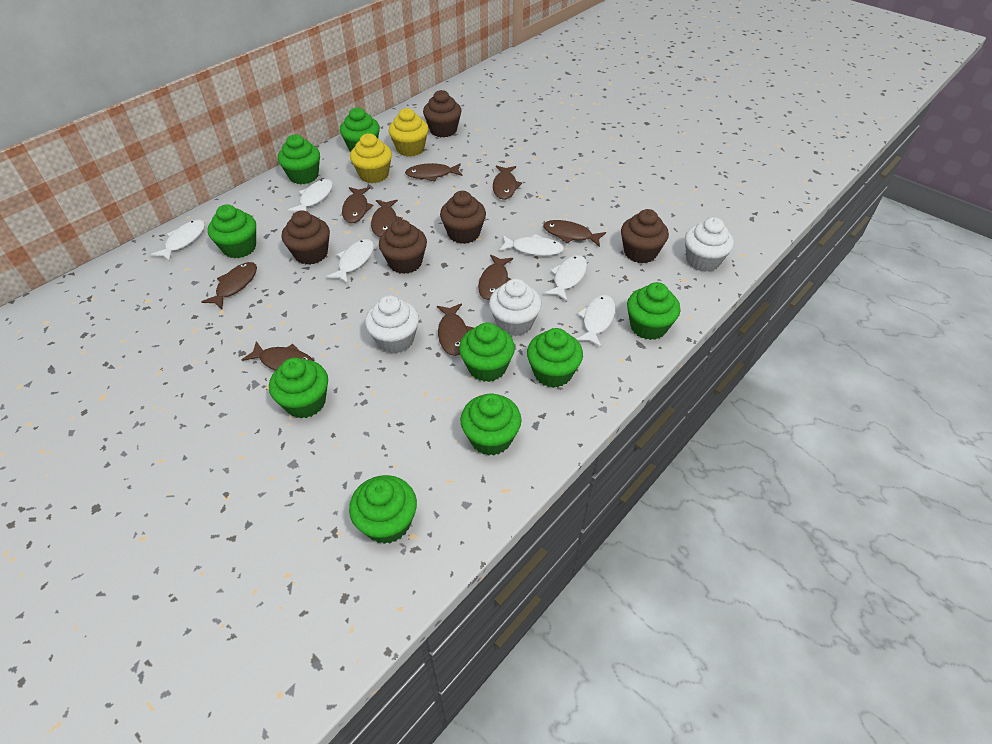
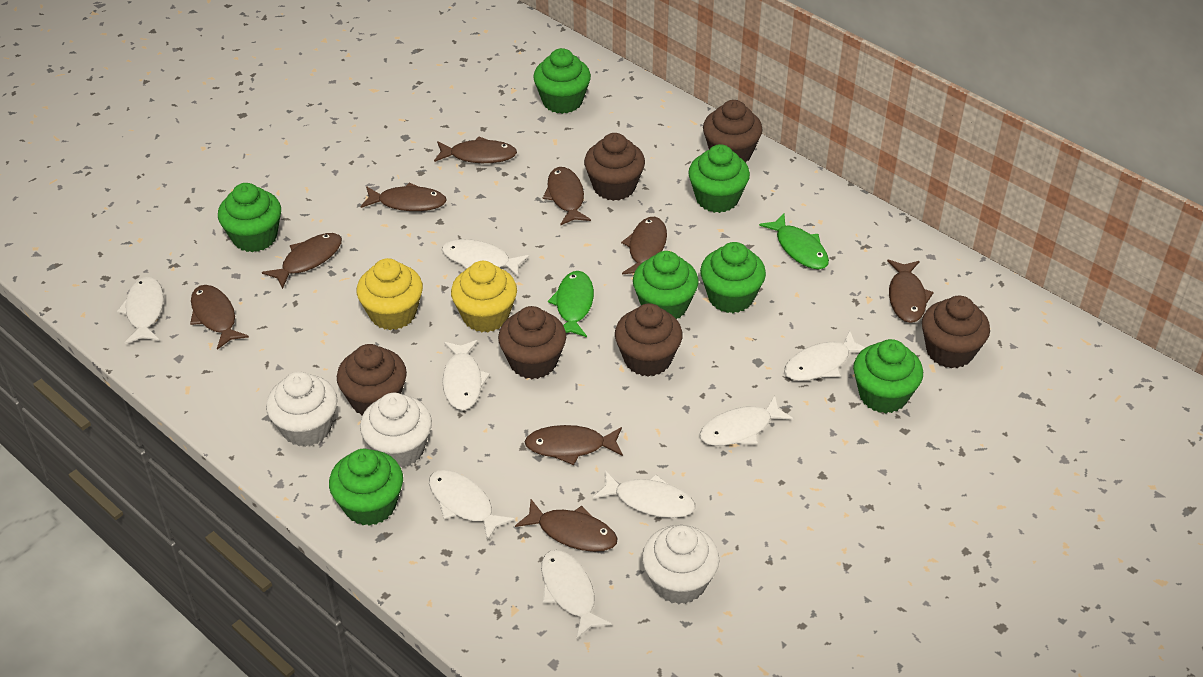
brown cupcake: [282,210,330,265] [379,219,427,274] [423,90,462,137] [440,191,486,244] [621,209,669,263] = 5 -> [337,344,407,416] [498,306,566,379] [584,133,645,201] [615,303,683,376] [703,100,763,162] [922,296,990,368] = 6
green cupcake: [208,205,256,258] [269,358,328,418] [278,134,320,184] [340,108,380,152] [349,475,417,544] [459,323,515,382] [460,393,521,456] [527,328,583,388] [627,282,680,340] = 9 -> [218,183,281,252] [329,449,403,526] [533,48,591,114] [633,251,699,319] [688,144,750,213] [700,242,766,313] [853,339,923,413] = 7
green fish: none = 0 -> [548,271,594,337] [759,214,829,269] = 2
white fish: [150,220,205,262] [288,179,333,211] [326,239,374,284] [499,234,564,256] [544,255,587,301] [576,295,615,347] = 6 -> [117,277,164,344] [429,470,515,541] [442,239,529,277] [442,340,490,410] [541,550,612,640] [593,470,695,518] [699,396,793,446] [784,331,865,381] = 8

